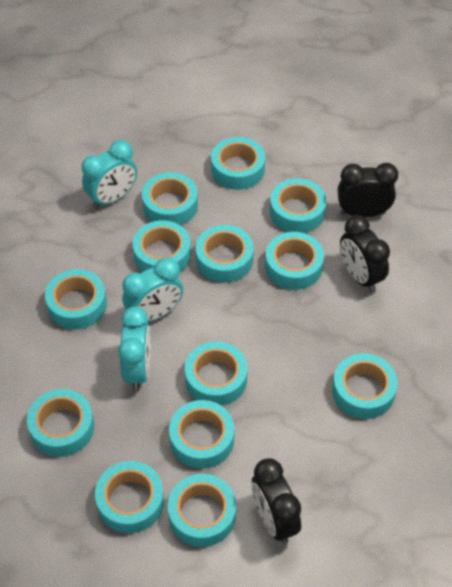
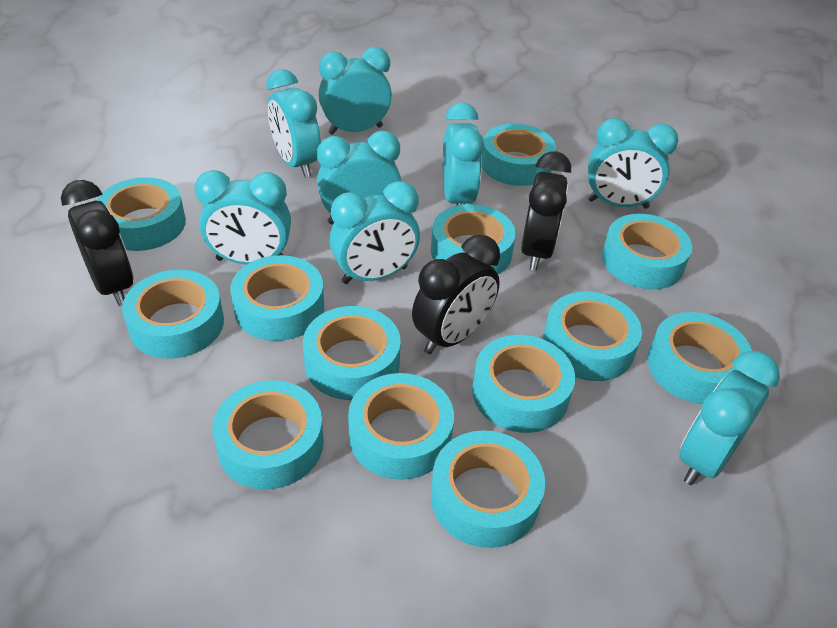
turquoise clock: [82,140,137,208] [118,306,151,391] [122,257,183,322] = 3 -> [195,170,291,264] [266,69,321,178] [317,131,401,225] [319,47,392,135] [330,181,420,284] [443,102,484,205] [588,118,678,209] [679,351,780,485] = 8

